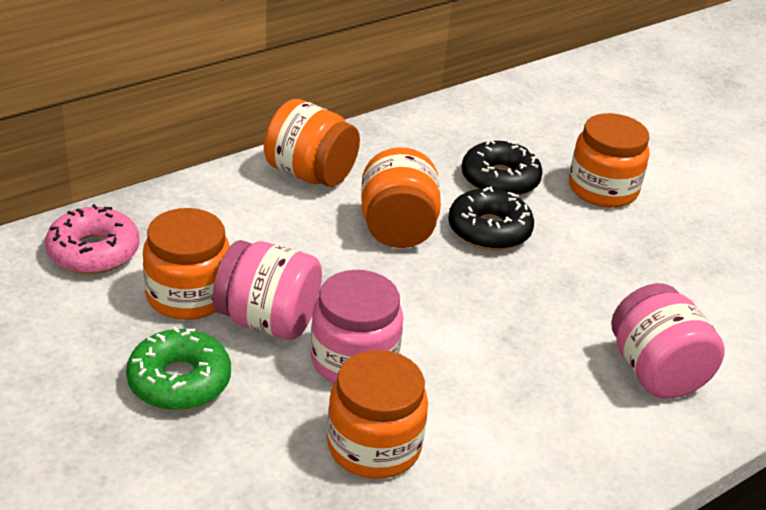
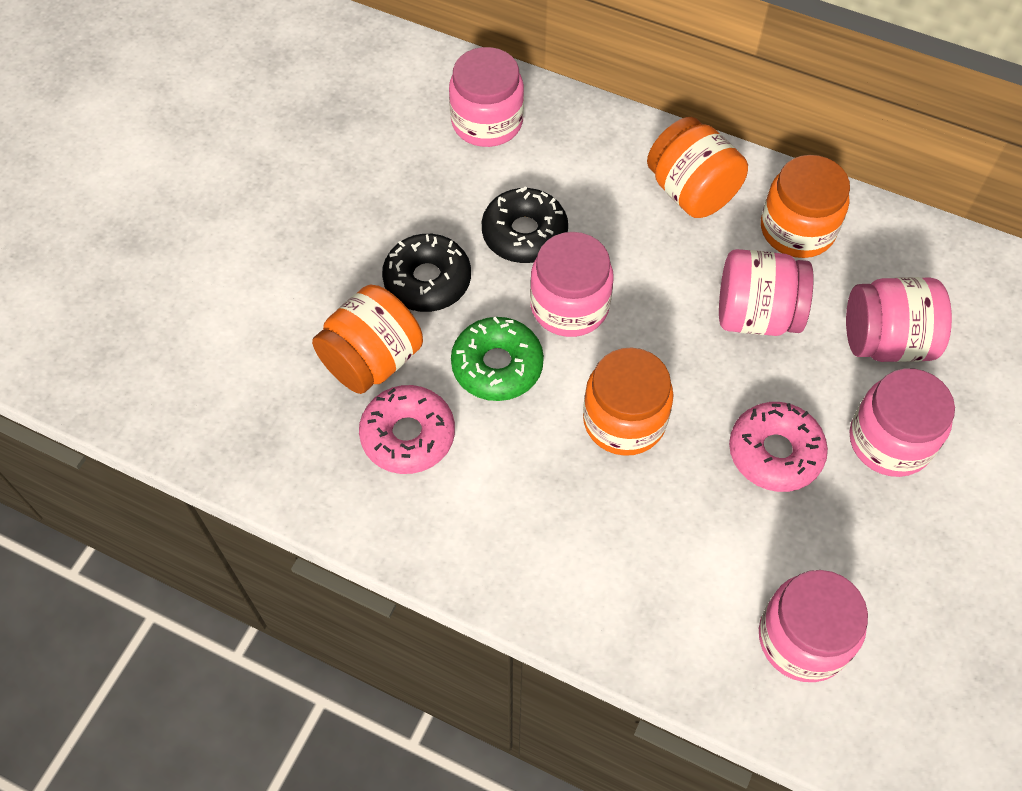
orange jar: [143,208,230,320] [264,99,360,187] [327,350,428,479] [361,147,441,248] [569,113,650,208] = 5 -> [312,284,423,394] [583,348,674,456] [647,117,748,218] [761,155,850,258] = 4
pink donut: [45,204,140,274] = 1 -> [359,385,455,474] [729,402,828,492] = 2
pink jar: [213,240,322,340] [310,270,403,383] [611,283,725,398] = 3 -> [449,47,524,147] [530,232,614,337] [719,249,814,336] [759,570,868,682] [846,277,952,362] [850,368,955,477] = 6

